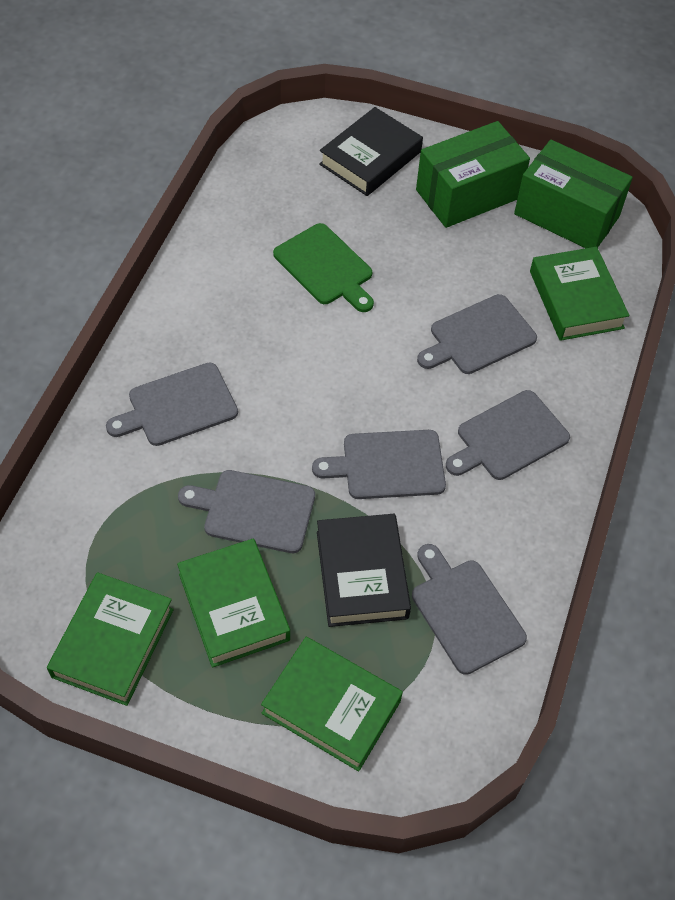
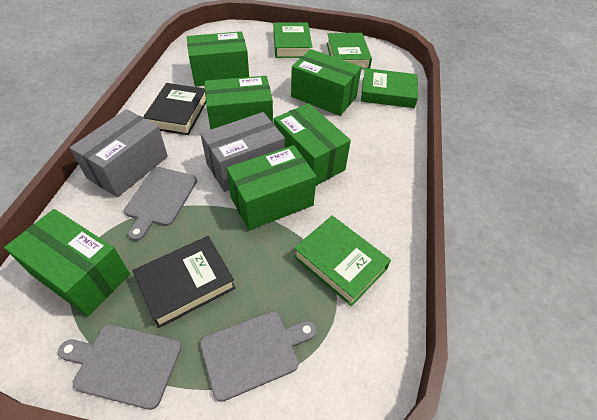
green box: [416,121,530,228] [514,140,633,248] = 2 -> [4,209,130,316] [187,31,249,86] [205,76,273,129] [226,145,317,230] [273,103,351,185] [291,49,362,116] = 6
green cutting board: [273,223,374,312] = 1 -> none = 0
grey box: none = 0 -> [69,109,168,197] [201,112,285,192] = 2
grey cutting board: [106,363,238,446] [178,470,315,553] [312,430,446,499] [412,544,527,675] [417,294,537,374] [446,390,570,480] = 6 -> [58,324,182,410] [124,167,197,241] [200,311,317,402] = 3

